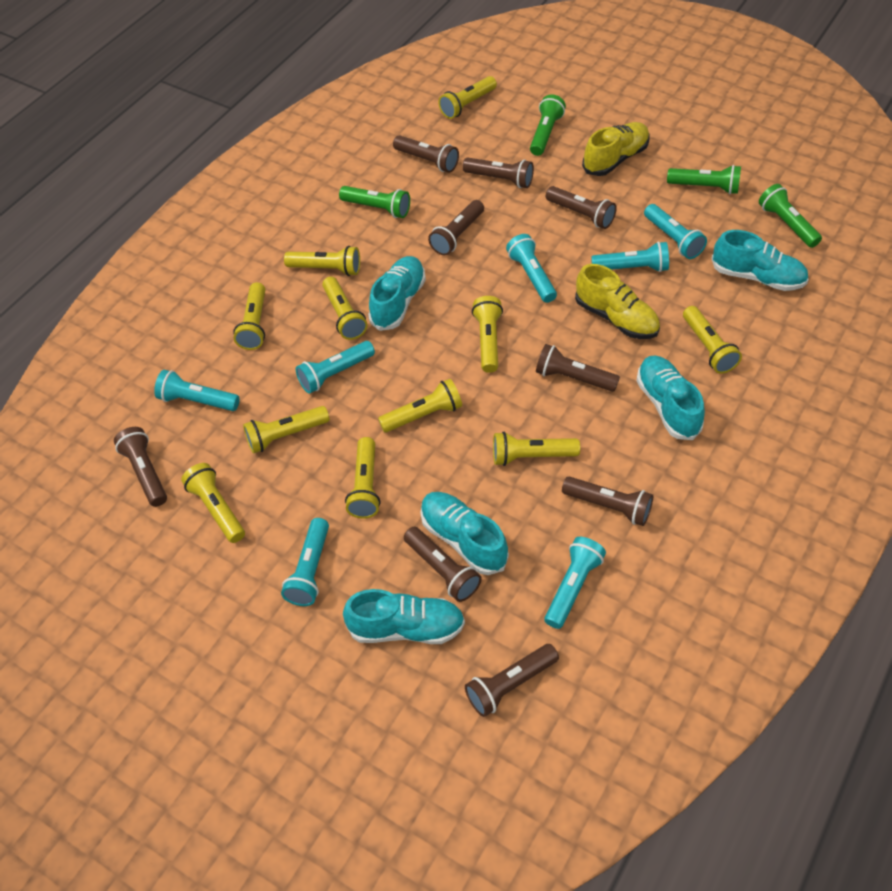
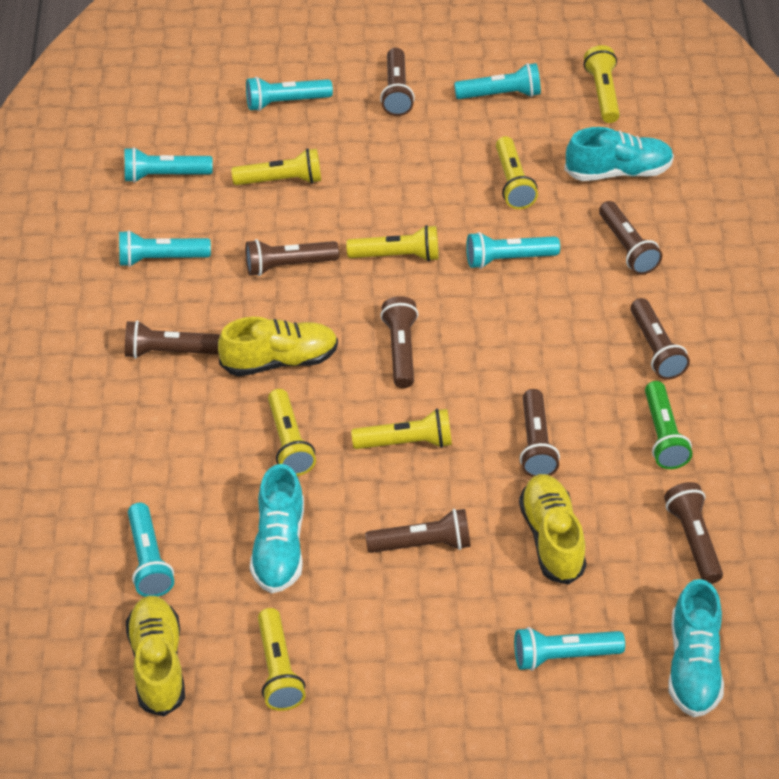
green flashlight: [339,186,410,218] [530,94,566,156] [667,165,741,194] [759,184,822,248] = 4 -> [645,381,692,469] = 1
turquoise shoe: [343,589,465,644] [368,256,426,331] [420,492,509,575] [636,356,705,440] [711,230,809,291] = 5 -> [250,464,304,593] [564,127,674,181] [668,579,724,717] = 3
yellow flashlight: [181,463,245,543] [233,282,265,350] [243,406,329,454] [284,246,360,276] [322,277,368,340] [345,437,380,519] [378,379,462,433] [438,76,497,119] [472,296,503,373] [493,432,580,466] [683,306,742,374] = 11 -> [231,148,321,185] [258,608,306,711] [268,389,316,476] [346,225,439,262] [351,408,452,449] [496,136,538,209] [584,45,620,123] = 7
yellow shoe: [575,264,660,339] [582,122,650,176] = 2 -> [126,596,185,717] [218,317,338,376] [519,474,587,585] = 3

